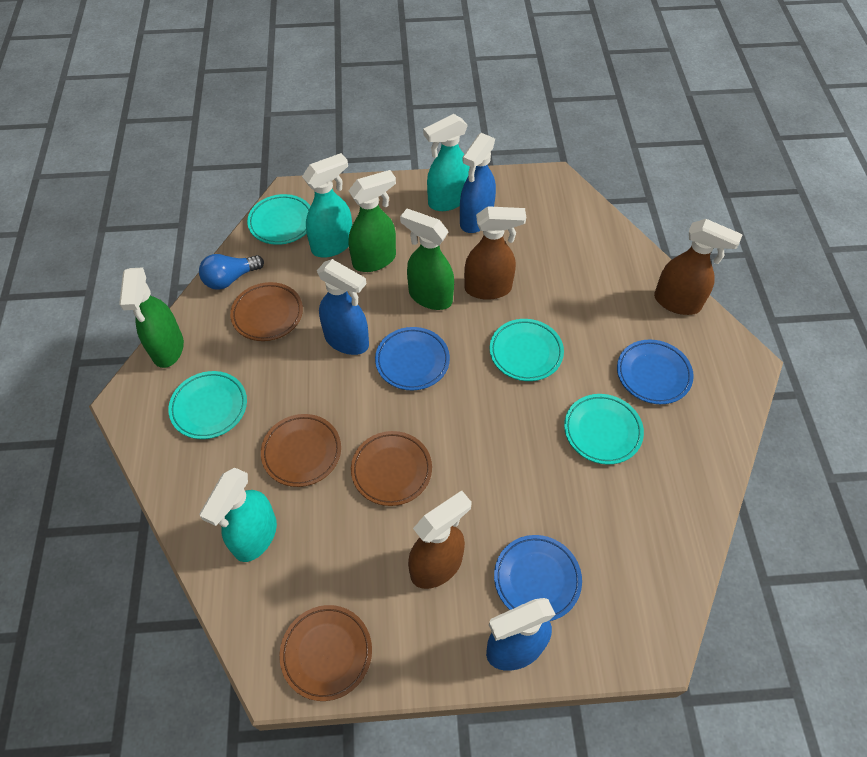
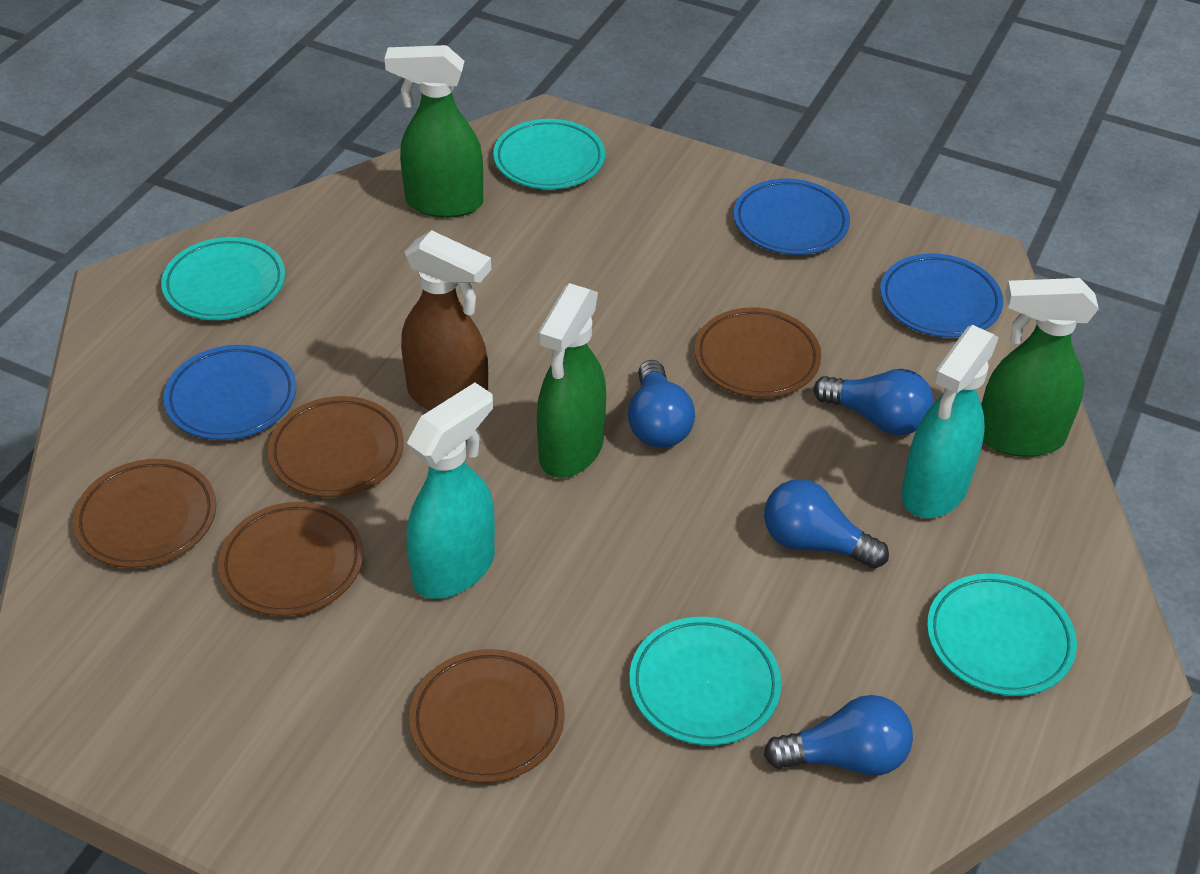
blue light bulb: [199,254,264,290] = 1 -> [628,360,695,448] [764,479,889,569] [764,695,913,776] [814,369,934,435] = 4
blue spray bottle: [317,259,369,355] [460,133,496,233] [486,598,556,671] = 3 -> none = 0
brown plate: [230,282,303,341] [261,414,341,487] [279,605,372,701] [351,431,432,506] = 4 -> [73,459,216,568] [218,502,363,616] [268,396,404,497] [409,649,565,783] [695,307,821,398] = 5
brown spray bottle: [408,491,472,589] [464,206,526,300] [654,219,743,315] = 3 -> [401,230,491,411] = 1
turquoise spray bottle: [200,467,277,562] [302,153,352,258] [423,114,470,211] = 3 -> [407,383,495,599] [901,325,999,518] = 2

